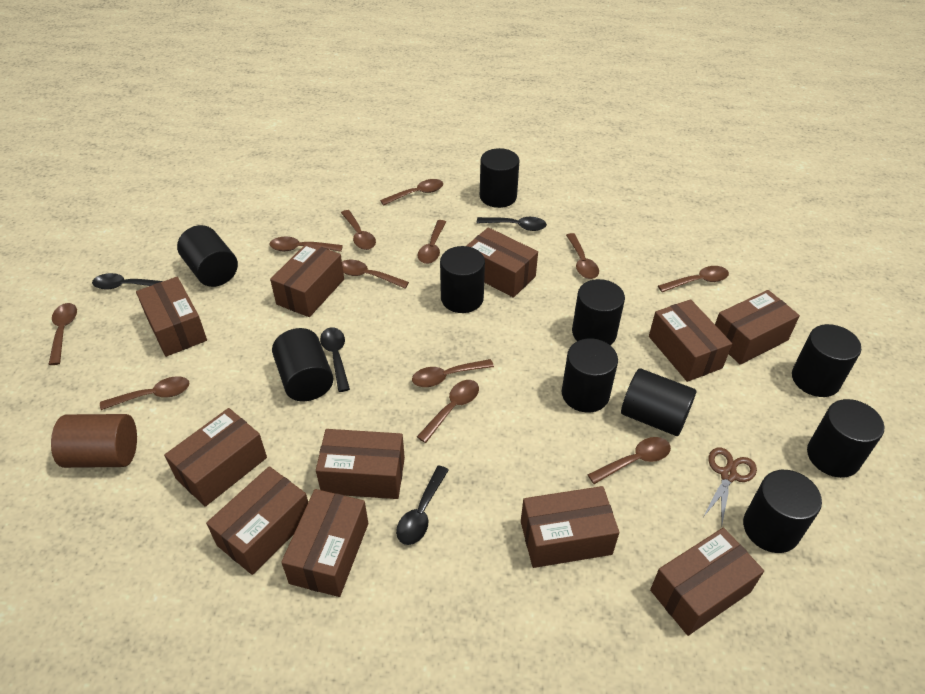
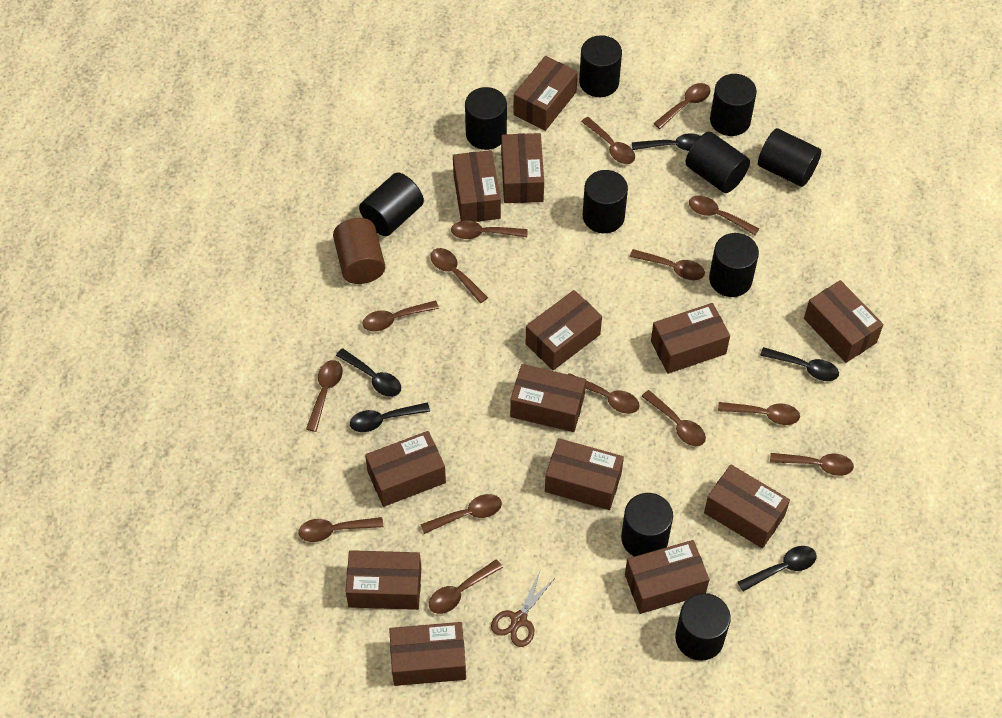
black spoon: [92,273,163,290] [320,327,350,392] [396,465,449,545] [477,217,547,231] = 4 -> [336,348,401,397] [350,403,430,432] [632,133,700,151] [738,546,817,591] [760,347,839,381] = 5
brown box: [136,277,207,357] [164,408,267,507] [206,466,308,575] [270,242,344,317] [281,489,368,597] [316,429,405,499] [466,227,538,298] [521,486,619,568] [649,299,732,382] [650,528,764,636] [715,290,800,364] = 11 -> [345,550,421,610] [365,431,446,507] [389,622,466,686] [453,150,501,222] [501,133,544,203] [510,364,586,432] [514,56,578,131] [526,290,602,370] [545,438,624,510] [625,540,709,614] [651,303,730,374] [704,465,790,548] [804,280,883,363] = 13
brown spoon: [48,303,77,365] [100,376,190,410] [270,236,343,252] [341,210,376,250] [342,260,409,288] [380,179,443,206] [412,359,494,387] [417,220,446,264] [417,380,479,443] [566,233,599,279] [588,437,671,484] [658,266,729,292] = 12 -> [298,517,383,542] [306,360,343,432] [362,300,439,331] [420,494,502,534] [429,559,503,614] [430,248,488,303] [451,220,527,239] [568,373,640,414] [581,117,635,164] [630,249,705,280] [642,390,706,446] [653,83,711,129] [689,195,760,236] [718,402,800,425] [770,453,854,476] = 15

